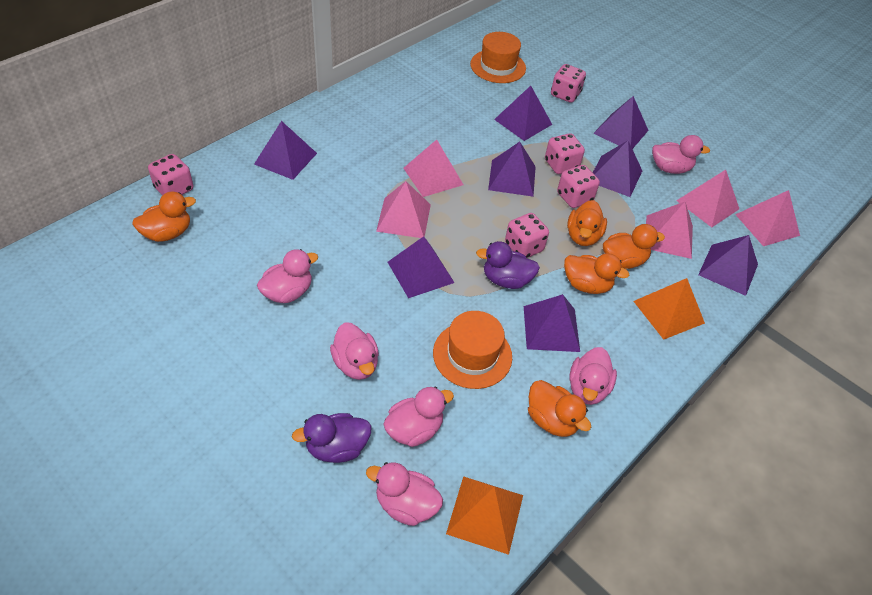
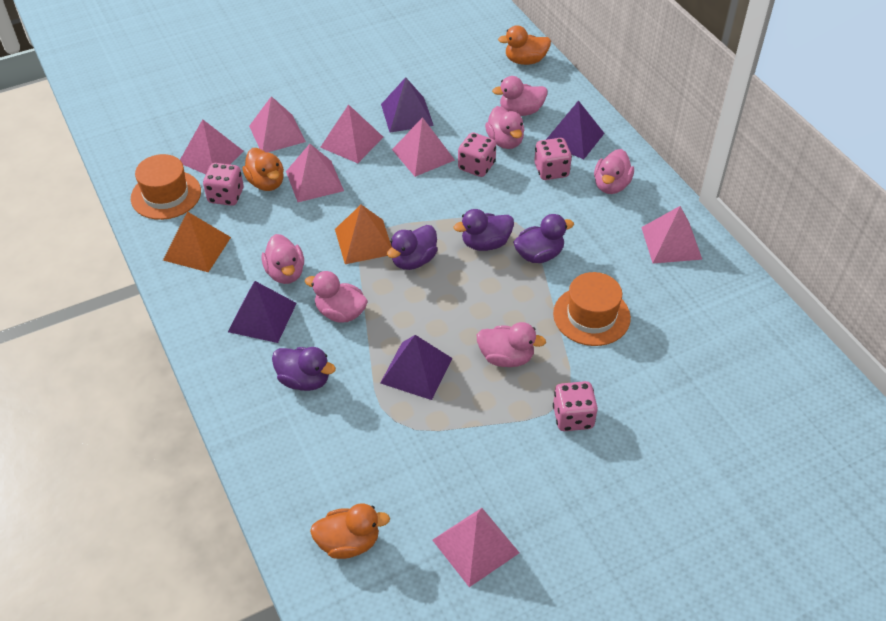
orange duck: [132,192,196,242] [528,380,591,437] [564,253,630,294] [567,200,607,246] [603,224,665,269] = 5 -> [242,148,284,191] [310,503,390,559] [498,25,551,65] = 3
pink dice: [148,154,194,195] [505,213,549,258] [545,133,585,174] [551,64,586,103] [557,165,600,208] = 5 -> [203,163,244,206] [458,132,496,177] [534,138,572,180] [553,381,598,431] = 4
pink pyramid: [376,181,431,238] [404,140,463,197] [646,202,693,259] [676,170,739,227] [735,190,800,246] = 5 -> [180,119,244,174] [249,96,306,152] [286,144,344,202] [320,104,383,163] [392,117,455,177] [432,508,519,587] [641,206,702,264] = 7
purple duck: [292,413,372,463] [476,241,540,289] = 2 -> [272,347,336,391] [387,225,438,270] [454,209,514,251] [513,214,574,263] = 4
purple pyramid: [254,121,317,180] [388,236,455,298] [488,142,536,197] [494,86,552,141] [524,294,580,352] [593,96,649,149] [593,140,642,197] [698,235,758,296] = 8 -> [228,281,297,343] [381,77,434,132] [381,335,452,400] [546,100,605,159] = 4

